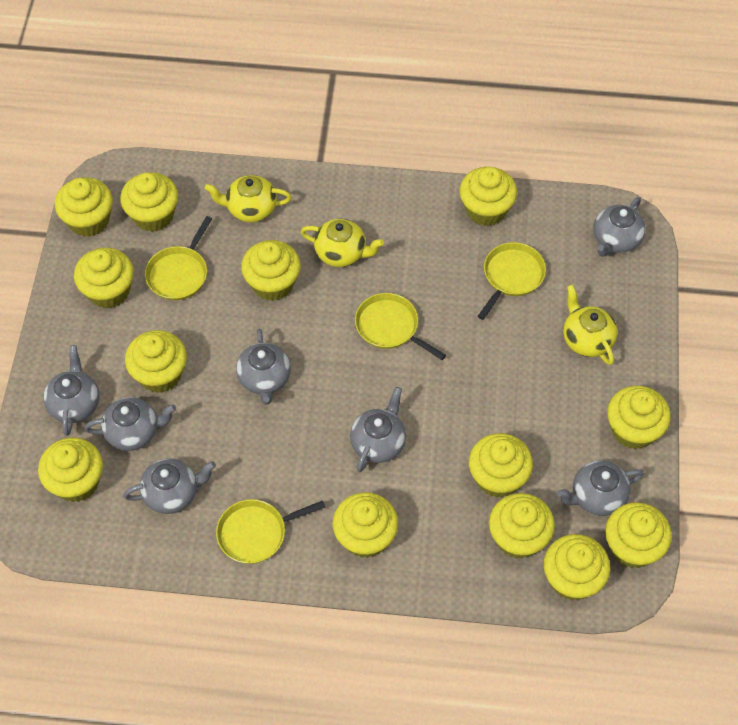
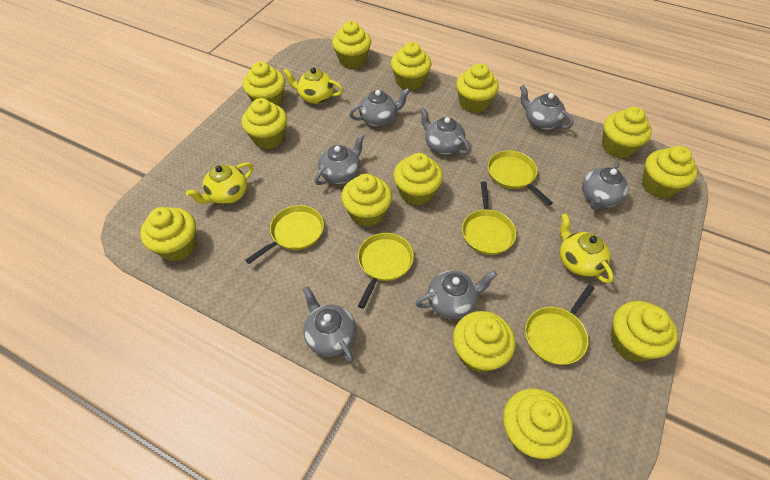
yellow pan: [145,216,212,300] [216,499,325,564] [355,293,446,360] [478,242,546,320] = 4 -> [245,205,324,264] [358,233,414,309] [462,181,516,255] [488,150,553,206] [525,284,595,365] = 5

